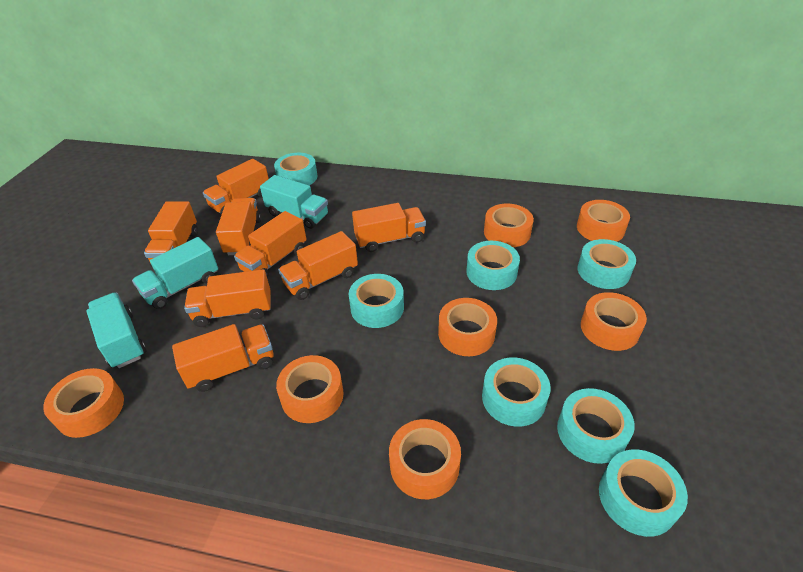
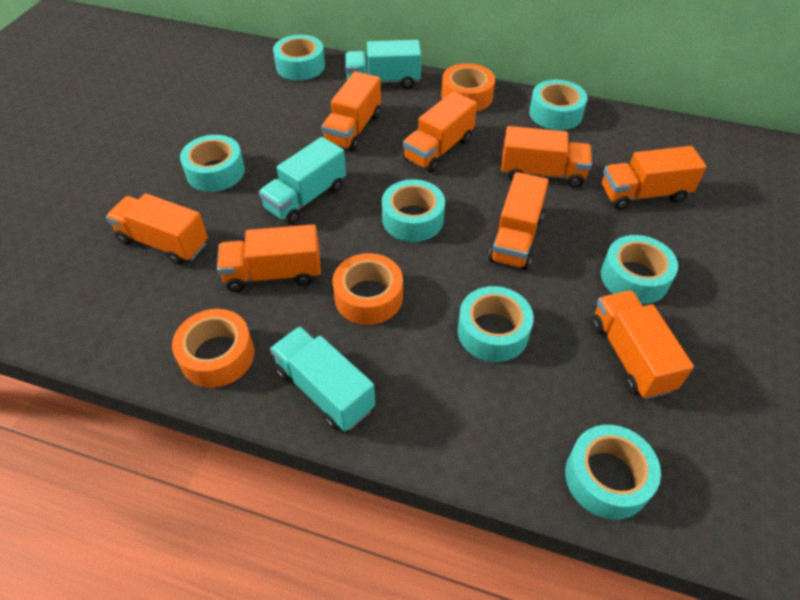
orange tape: [43,368,124,438] [276,355,344,423] [389,419,461,499] [438,298,497,356] [484,204,534,247] [577,200,630,242] [581,292,647,351] = 7 -> [172,309,254,388] [333,253,403,325] [441,63,495,112] = 3

